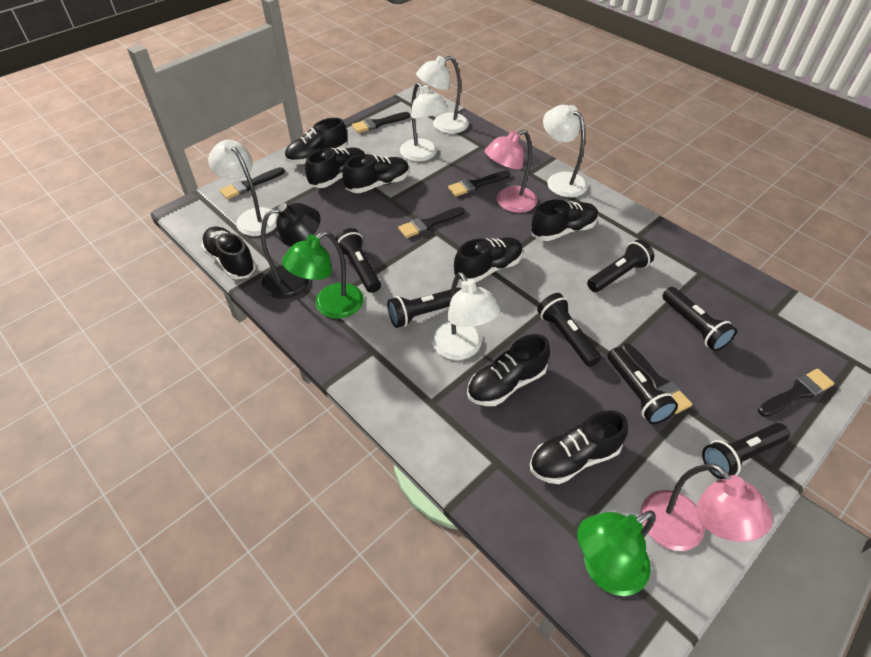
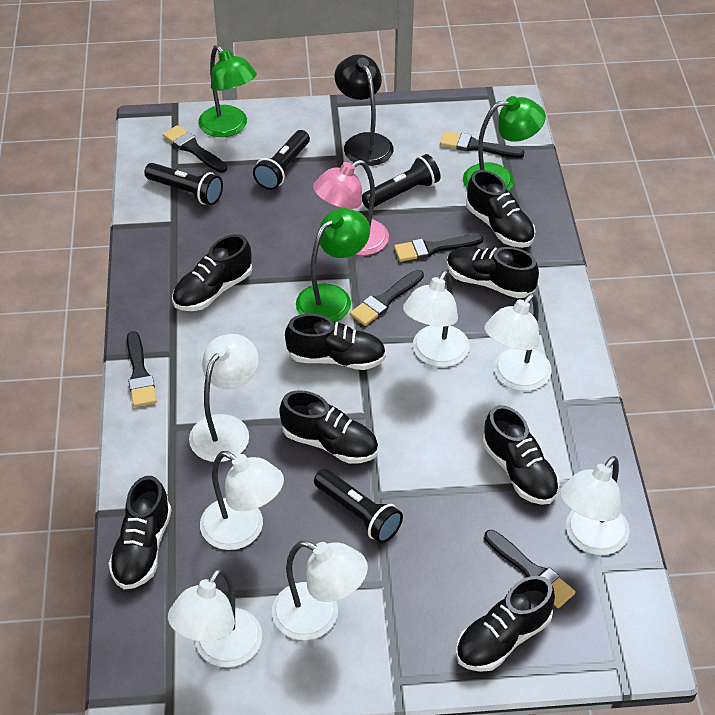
black flashlight: [335,228,381,293] [387,287,462,328] [537,293,601,367] [587,239,654,292] [608,347,678,424] [662,287,737,351] [702,423,790,479] = 7 -> [144,163,223,205] [253,130,310,190] [314,469,403,543] [362,154,441,209] = 4
green lamp: [282,231,363,319] [578,510,656,596] = 2 -> [198,45,257,137] [296,208,370,322] [463,96,546,191] = 3
pink lamp: [485,130,537,213] [641,464,773,551] = 2 -> [313,160,389,255] = 1
white lamp: [208,140,278,236] [400,82,448,162] [416,56,469,134] [431,272,500,360] [543,105,588,197] = 5 -> [168,568,262,667] [189,334,259,462] [200,451,284,550] [272,541,368,640] [403,270,470,367] [484,293,552,391] [560,456,630,555] = 7

